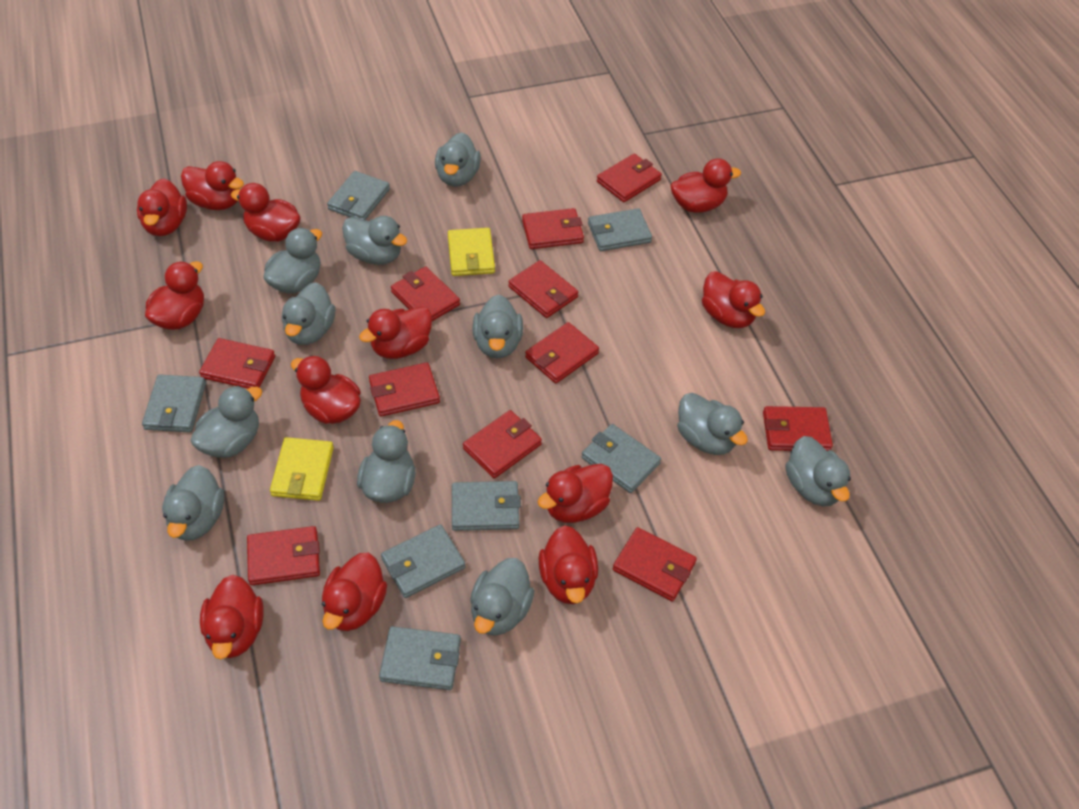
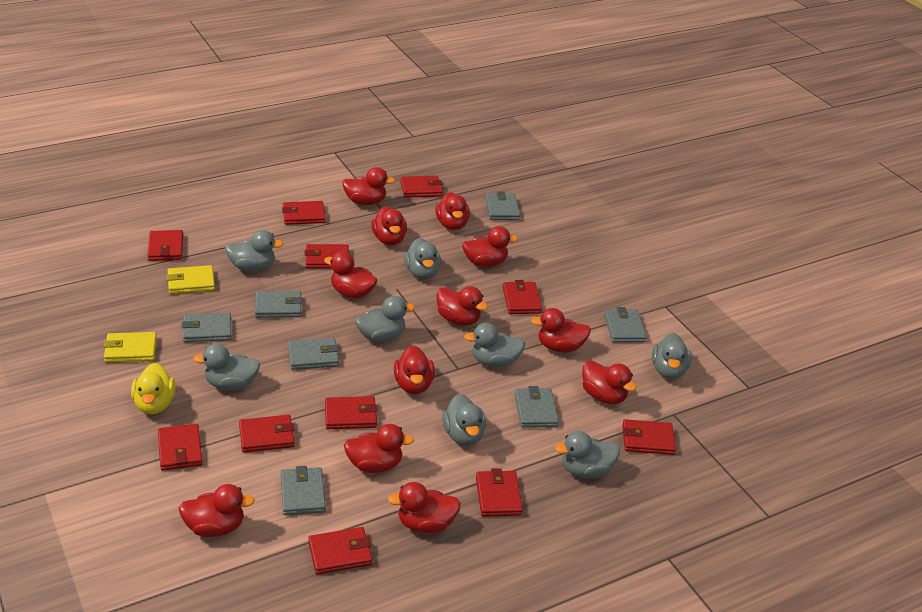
grey duck: [162,465,224,541] [190,386,262,457] [263,228,322,293] [282,282,336,345] [342,216,407,265] [357,420,416,503] [435,132,481,187] [470,558,534,636] [472,294,523,359] [677,393,748,455] [786,436,851,506] = 11 -> [193,344,260,390] [225,230,283,271] [355,296,415,342] [404,238,441,279] [442,394,486,446] [464,323,525,367] [555,431,620,478] [652,333,692,379] = 8
yellow duck: none = 0 -> [131,363,175,414] = 1

